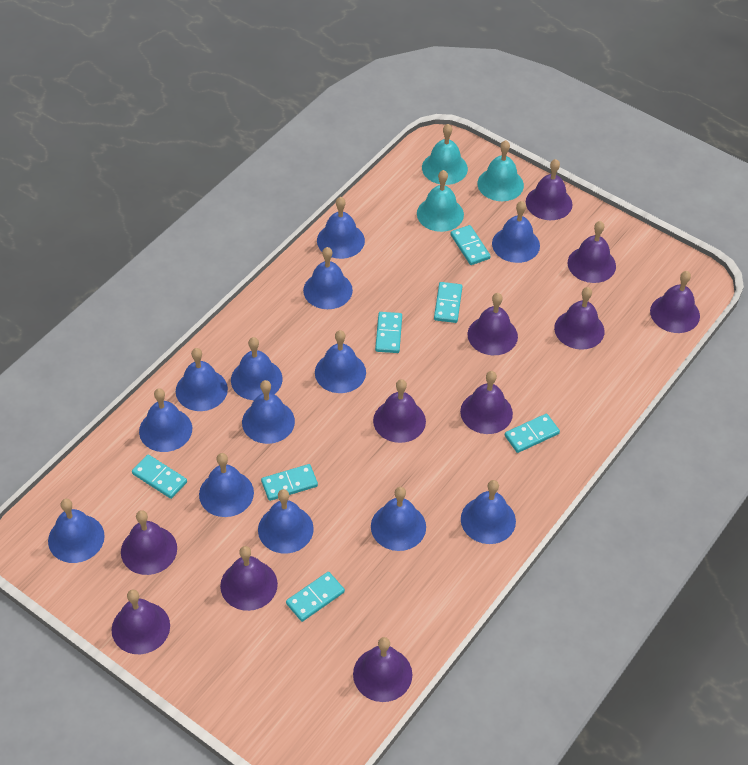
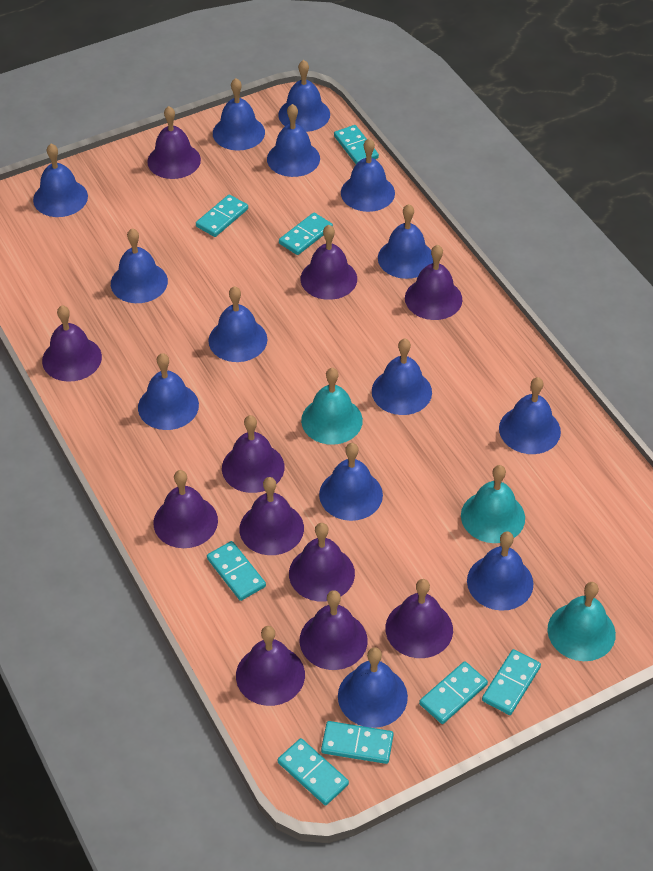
blue bell: [48,499,105,563] [139,388,192,452] [176,348,228,411] [199,453,254,517] [231,337,283,400] [242,380,295,444] [258,489,314,554] [303,247,353,309] [315,330,366,393] [317,197,365,259] [371,487,426,551] [461,480,516,544] [492,201,540,263] = 13 -> [33,144,88,217] [111,228,168,303] [138,353,199,430] [208,286,267,362] [213,78,265,151] [267,104,320,177] [278,60,330,132] [319,443,383,521] [338,647,408,728] [341,138,395,212] [372,339,432,415] [378,204,433,279] [467,532,533,611] [499,377,561,454] = 14
turquoise domino: [132,454,187,499] [261,464,318,501] [286,572,345,622] [375,312,402,353] [434,282,462,323] [450,225,491,265] [505,414,560,453] = 7 -> [196,195,248,237] [207,541,266,601] [278,738,349,806] [279,213,333,255] [321,721,393,764] [334,125,379,164] [419,661,488,724] [482,649,541,715] = 8

